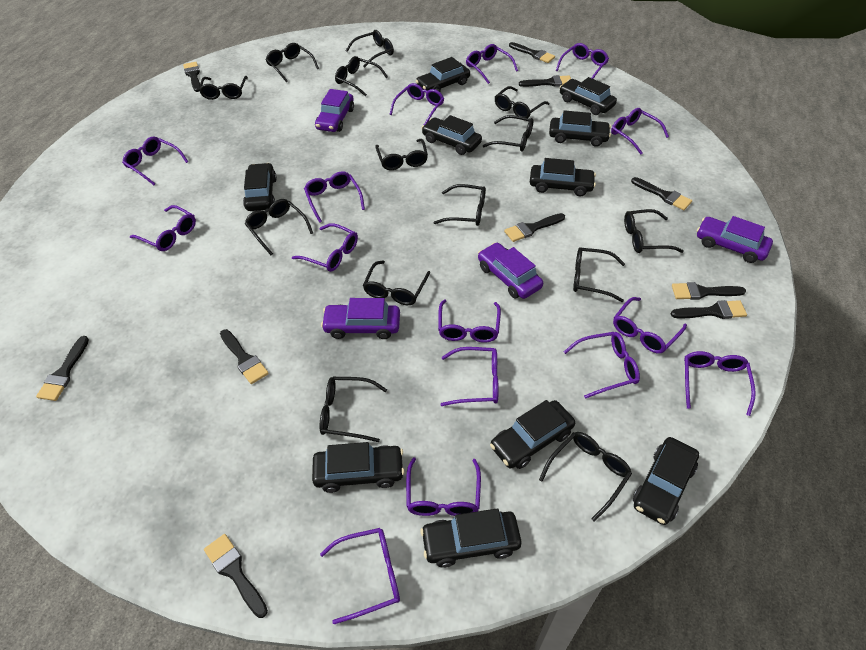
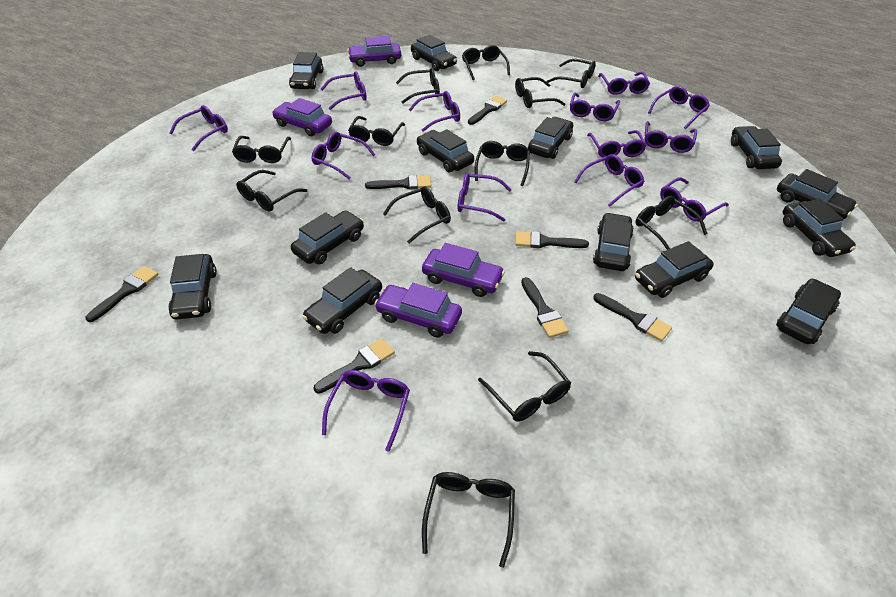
black brush: [36,336,89,401] [183,62,200,92] [204,534,268,618] [220,329,269,384] [504,213,565,242] [509,42,555,63] [519,75,571,87] [631,177,692,210] [671,300,747,319] [672,282,746,300] = 10 -> [85,266,158,322] [314,338,395,394] [365,175,431,190] [468,96,507,125] [515,231,589,248] [521,277,569,338] [593,293,672,341] = 7
black car: [243,163,277,211] [312,442,405,493] [416,57,470,92] [420,508,522,568] [422,115,482,155] [490,400,575,469] [530,158,596,197] [549,110,611,147] [560,77,617,115] [633,437,699,525] = 10 -> [168,254,217,319] [289,52,323,89] [291,210,364,264] [302,267,382,334] [411,35,457,71] [417,129,474,172] [528,117,573,159] [593,213,634,271] [635,241,714,298] [731,126,782,169] [776,279,841,344] [777,169,858,220] [783,199,856,257] = 13
black glasses: [199,76,248,100] [245,199,313,255] [265,43,319,82] [320,377,387,442] [335,56,388,96] [346,30,394,68] [363,260,430,305] [375,139,428,170] [433,184,486,226] [483,115,534,152] [495,86,549,118] [539,432,632,522] [573,247,625,302] [624,209,684,253] = 14 -> [232,136,291,163] [236,170,307,211] [348,116,405,146] [383,186,451,244] [396,68,440,104] [422,472,515,568] [462,45,510,80] [475,141,530,186] [478,351,571,421] [515,77,565,108] [547,59,596,88] [635,196,707,250] = 12
purple glasses: [122,137,188,185] [130,205,196,251] [292,223,358,272] [304,171,365,223] [320,528,400,624] [389,83,444,125] [406,457,481,516] [438,299,501,343] [441,347,499,406] [466,44,518,84] [556,43,609,79] [564,332,640,399] [611,108,669,155] [613,297,687,354] [684,351,756,416] = 15 -> [169,105,228,151] [312,132,375,179] [321,71,367,110] [322,370,410,452] [409,91,460,132] [458,172,512,222] [570,93,620,121] [574,154,644,207] [587,130,647,158] [598,72,650,95] [645,121,697,153] [648,86,710,129] [660,177,729,222] = 13

